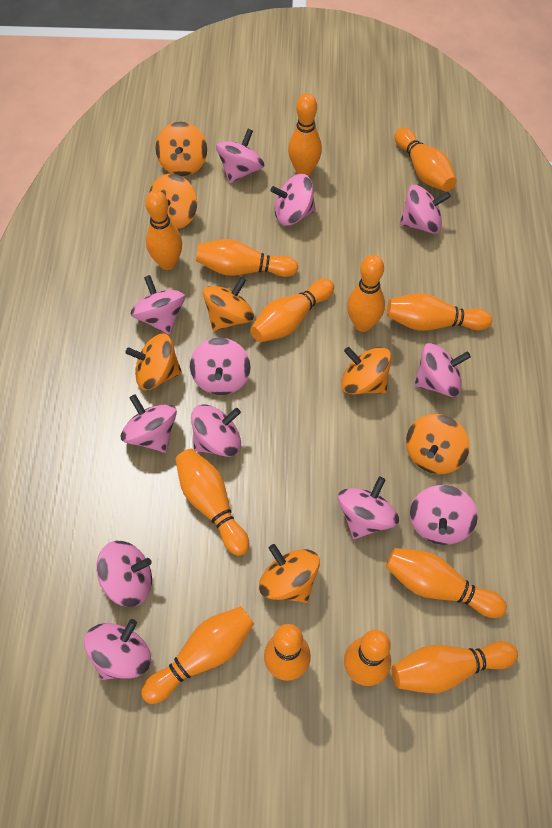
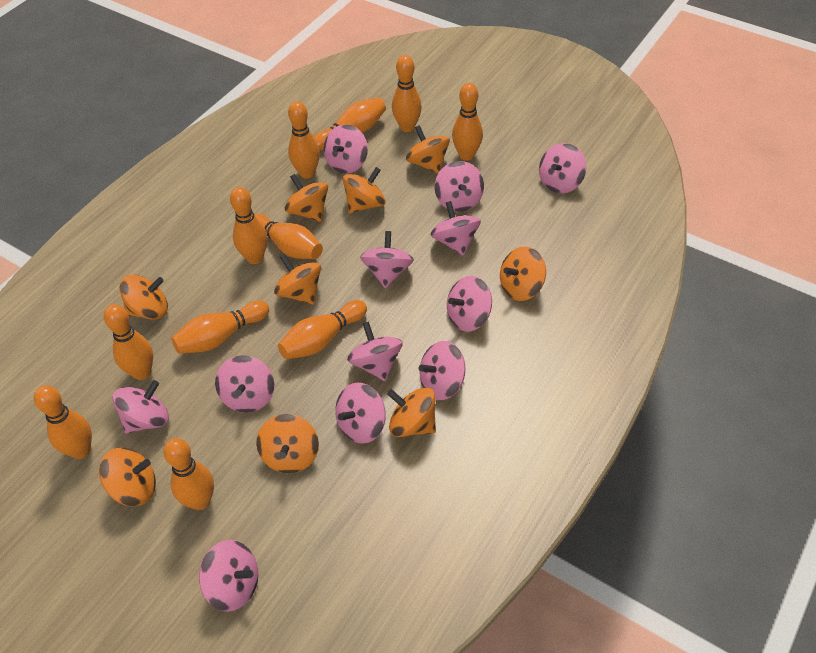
orange bowling pin: [141,606,254,704] [145,190,182,270] [175,449,249,556] [196,239,298,277] [250,278,334,342] [264,624,311,681] [288,93,322,176] [344,630,391,686] [347,255,385,332] [386,548,507,618] [387,293,492,331] [392,641,518,693] [395,128,457,192] = 13 -> [34,385,92,459] [104,304,153,380] [163,438,214,510] [171,300,269,354] [230,187,267,264] [254,213,323,259] [278,300,367,359] [288,101,320,179] [314,97,386,150] [392,55,422,132] [452,83,483,161] = 11
orange spinning top: [125,333,182,390] [149,174,197,229] [155,122,207,176] [203,277,254,331] [259,544,320,603] [341,347,392,394] [406,414,470,474] = 7 -> [99,448,156,506] [119,275,168,320] [256,414,319,473] [274,254,321,305] [285,174,328,222] [343,167,386,213] [387,387,436,437] [406,125,450,174] [500,247,546,301] = 9

